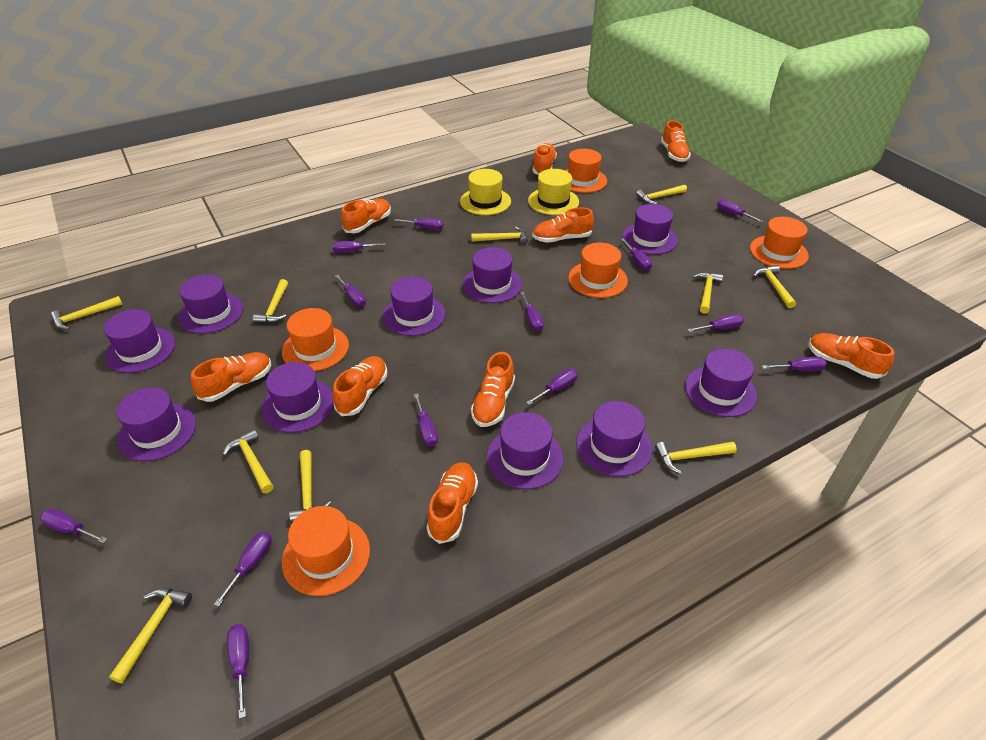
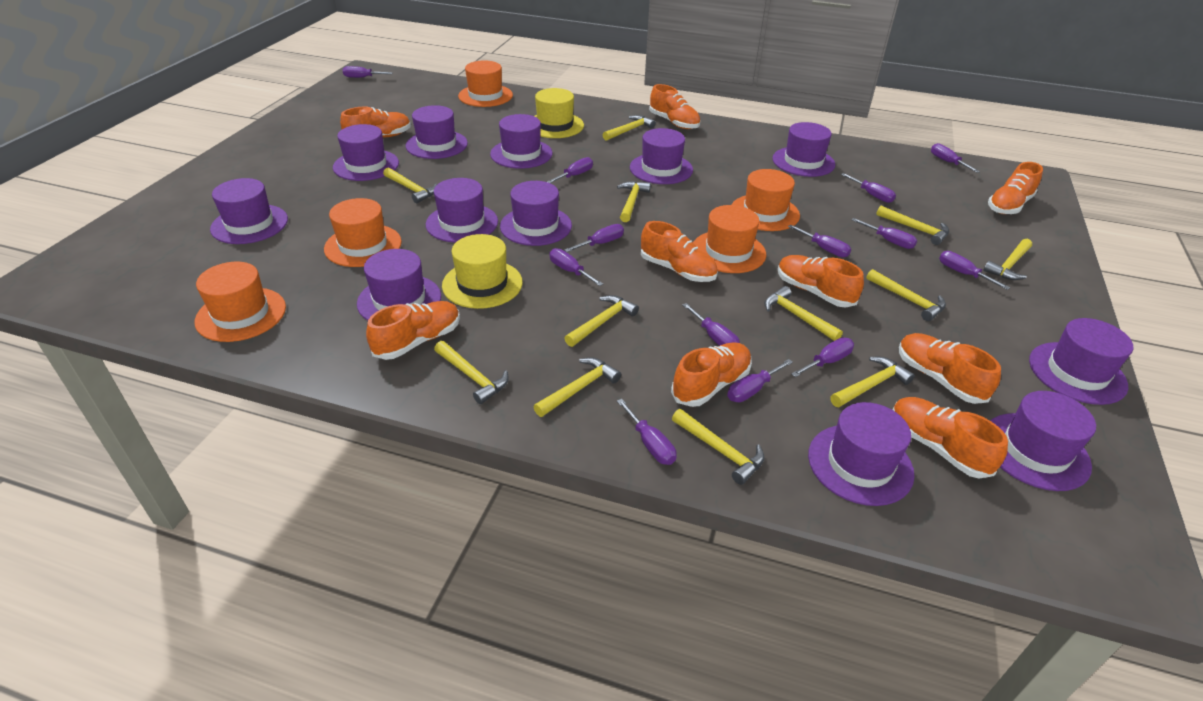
purple hat: [104,309,175,373] [117,387,196,461] [178,274,243,334] [261,362,334,433] [383,276,445,336] [463,247,522,303] [486,412,564,489] [576,401,653,477] [622,204,678,255] [685,348,757,417] = 10 -> [210,178,288,244] [333,124,399,181] [357,249,441,320] [406,105,468,159] [426,178,498,243] [490,114,552,169] [500,181,572,246] [630,128,693,184] [772,122,835,177] [808,402,914,506] [990,391,1096,491] [1029,318,1133,405] = 12
yellow hammer: [51,296,122,330] [109,588,192,683] [223,429,273,493] [253,279,288,323] [289,450,331,523] [471,226,528,245] [636,185,687,204] [655,442,737,474] [692,272,723,314] [753,265,796,308] = 10 -> [383,168,437,203] [434,341,509,404] [534,358,621,417] [565,295,639,347] [603,115,656,141] [617,181,651,222] [672,409,765,485] [765,286,843,341] [830,357,915,407] [866,269,946,321] [876,206,949,245] [983,239,1032,280] = 12

